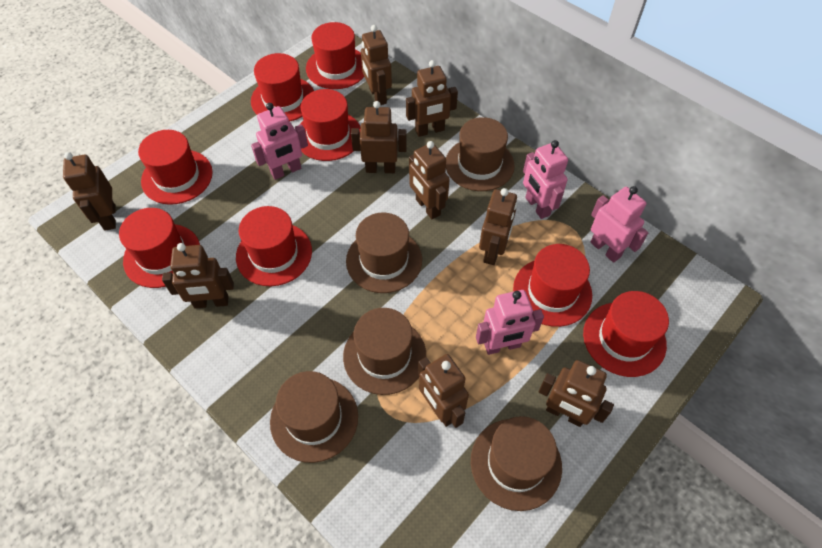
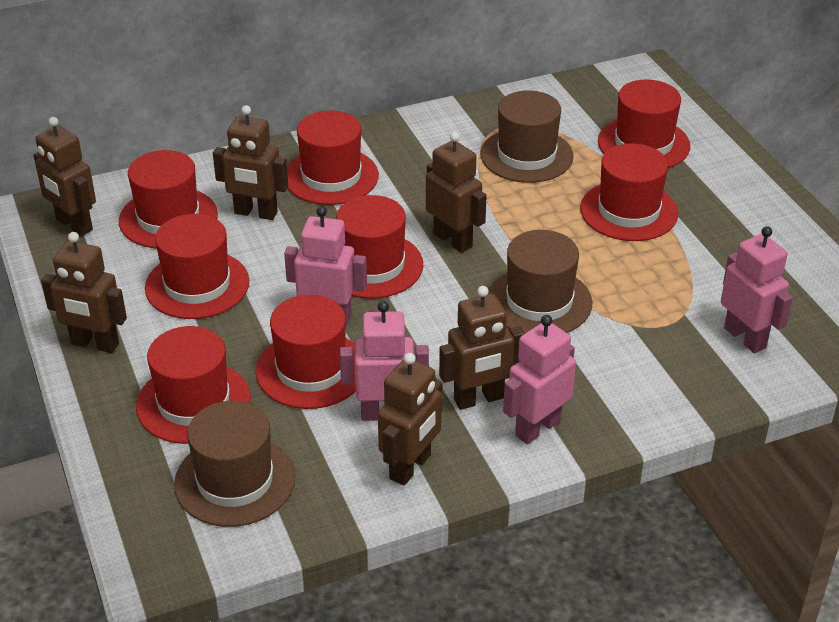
brown hat: [270,371,358,463] [343,308,426,395] [346,213,422,293] [446,117,515,191] [471,416,562,511] = 5 -> [174,401,295,527] [480,91,574,183] [488,230,592,333] = 3
brown robot: [63,152,116,231] [162,243,234,309] [351,101,407,173] [361,25,392,105] [406,60,458,137] [409,141,450,219] [418,354,469,428] [479,188,517,265] [539,360,614,427] = 9 -> [33,117,96,236] [41,232,127,353] [213,105,288,220] [378,353,443,486] [426,132,487,253] [439,286,525,410] = 6

